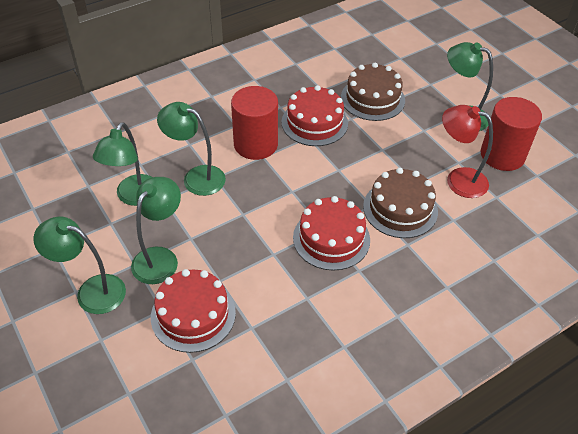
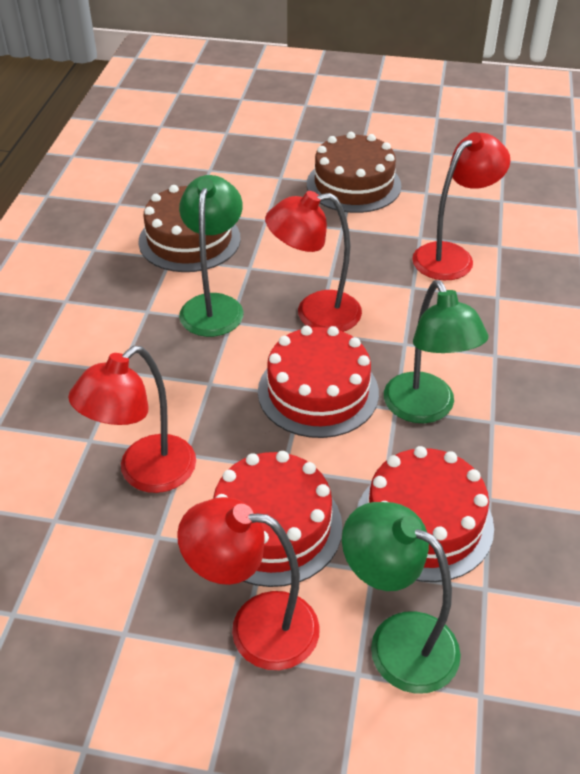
green lamp: [33,217,126,314] [93,122,152,206] [131,177,181,284] [157,102,226,196] [447,42,493,131] = 5 -> [179,175,243,337] [342,502,461,694] [384,280,489,423] = 3
red cylinder: [231,86,278,160] [481,97,542,171] = 2 -> none = 0
red lamp: [442,105,493,198] = 1 -> [68,346,196,493] [177,497,320,670] [265,191,362,332] [412,132,510,280] = 4

